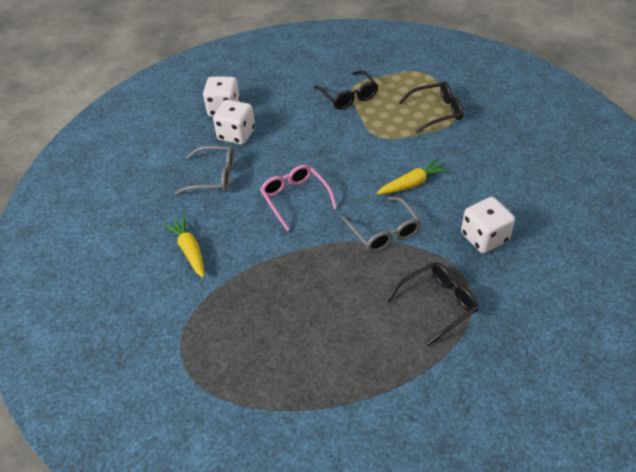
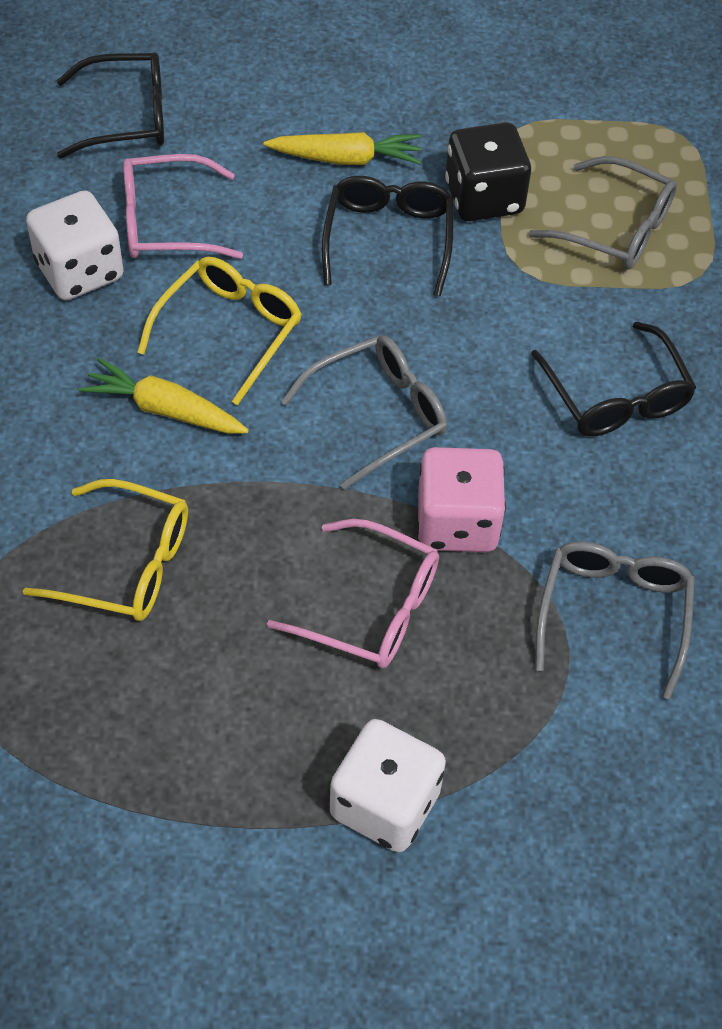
black dice: none = 0 -> [445,122,531,221] = 1
grey glasses: [175,146,235,195] [341,197,421,252] = 2 -> [281,335,447,490] [528,156,677,269] [535,541,695,699] = 3
pink dice: none = 0 -> [417,447,506,552] = 1
pink glasses: [260,165,337,231] = 1 -> [123,154,243,259] [267,519,439,668] = 2
white dice: [203,77,240,117] [213,100,255,145] [461,197,515,253] = 3 -> [26,190,124,300] [330,719,446,853] = 2
yellow glasses: none = 0 -> [23,479,188,621] [137,257,302,405] = 2

